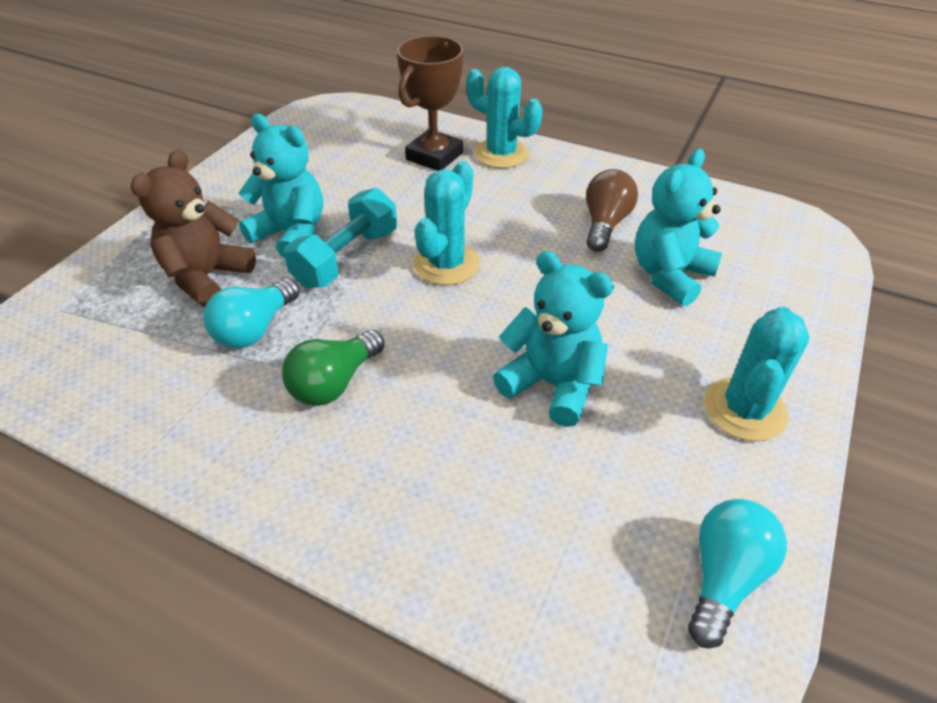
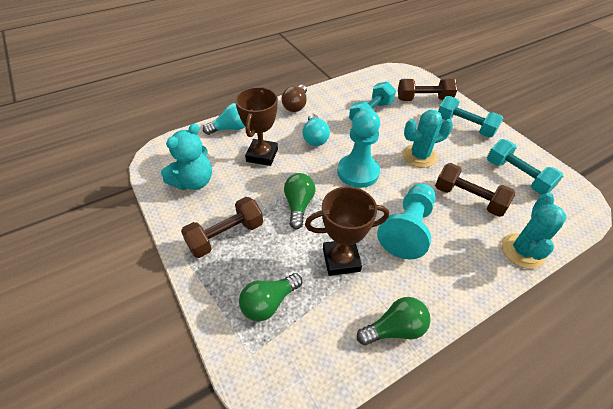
brown dumbbell: none = 0 -> [181,197,263,258] [398,78,457,101] [435,163,515,217] = 3
brown teddy bear: [130,150,256,306] = 1 -> none = 0
brown trophy: [397,36,464,171] = 1 -> [235,87,278,166] [305,187,389,276] = 2
green light bulb: [282,330,384,406] = 1 -> [239,273,302,321] [284,173,315,229] [357,297,431,345] = 3
turquoise cactus: [413,161,480,285] [466,67,543,168] [704,307,809,441] = 3 -> [403,110,453,168] [502,193,567,269] = 2
turquoise dumbbell: [284,188,397,288] = 1 -> [349,82,396,121] [438,96,503,138] [487,139,563,195] = 3
turquoise pawn: none = 0 -> [337,109,380,188] [377,184,435,259] = 2
turquoise teddy bear: [239,114,323,258] [493,251,614,427] [635,149,722,306] = 3 -> [161,123,212,190] = 1

